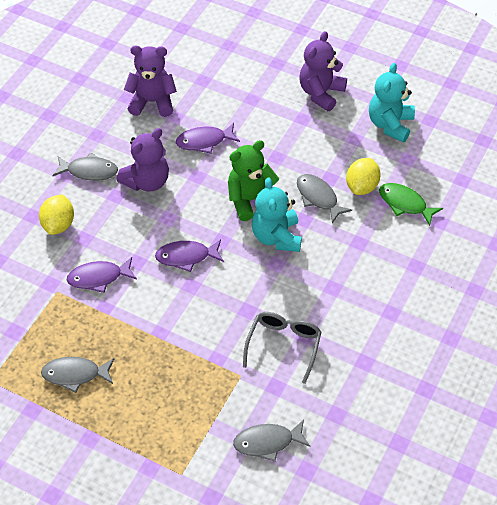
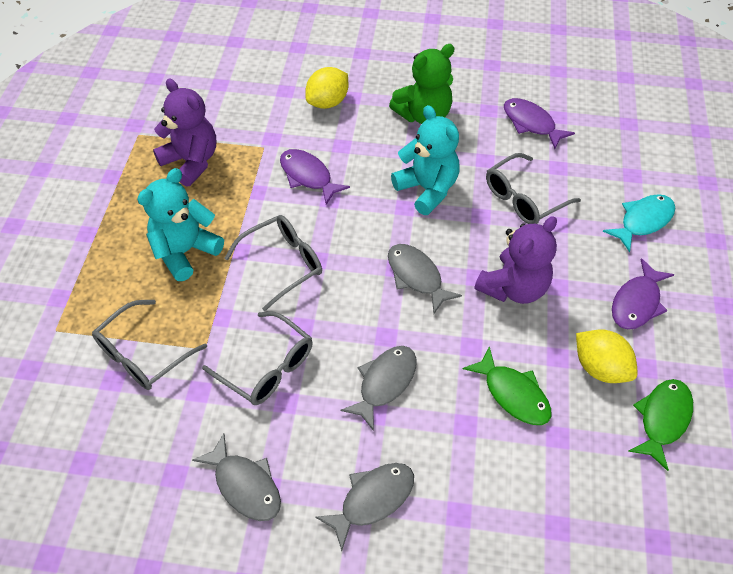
green fish: [379,183,443,226] = 1 -> [463,346,551,425] [628,379,693,471] = 2
grey glasses: [243,312,321,384] = 1 -> [92,300,207,390] [202,311,313,405] [224,215,322,311] [486,153,581,224] = 4
purple teddy bear: [116,128,169,191] [124,46,177,117] [299,31,347,111] = 3 -> [153,78,216,187] [474,216,557,304] = 2
turquoise fish: none = 0 -> [603,194,675,252] = 1

